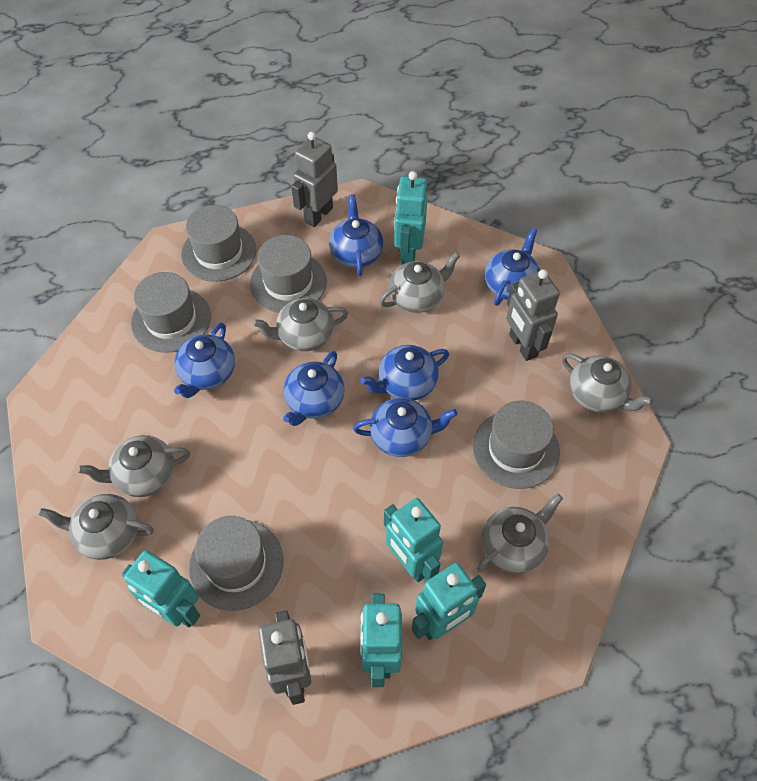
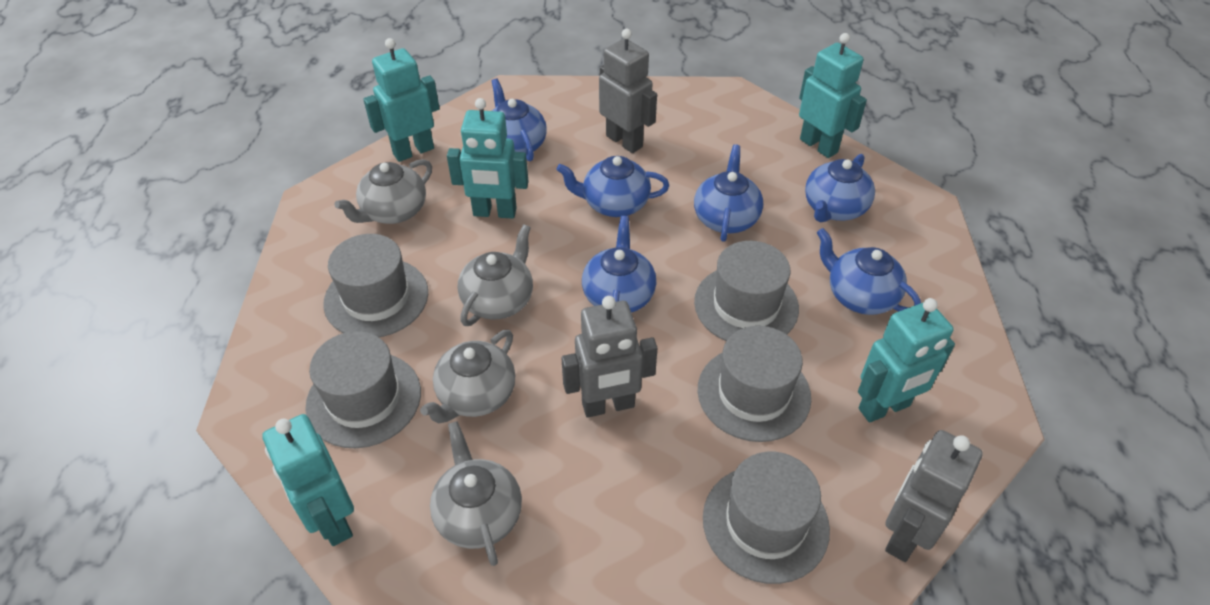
grey teapot: [38,494,154,560] [78,435,190,497] [253,298,348,351] [379,252,460,313] [477,494,563,574] [562,353,653,412] = 6 -> [335,159,432,224] [420,330,515,423] [430,421,522,566] [458,224,533,326] = 4

